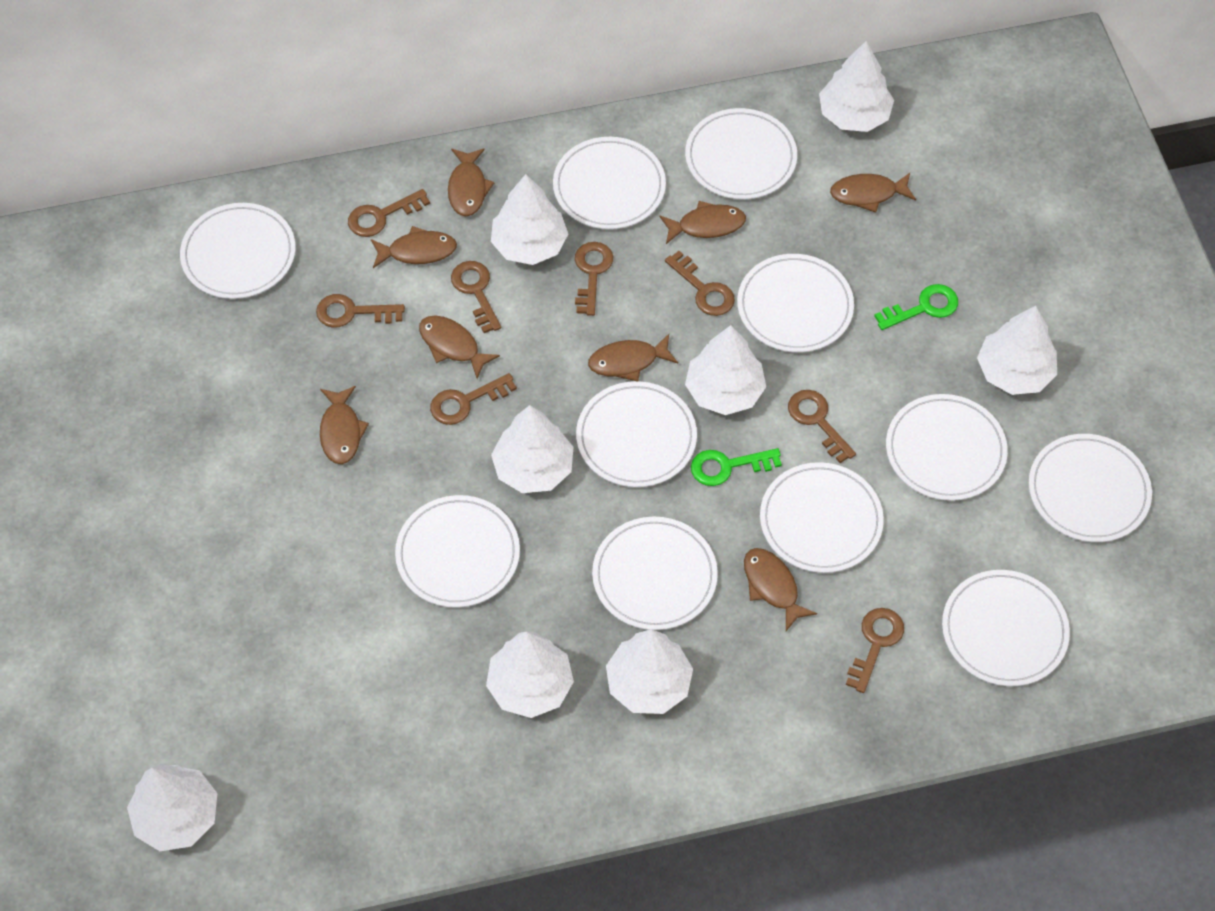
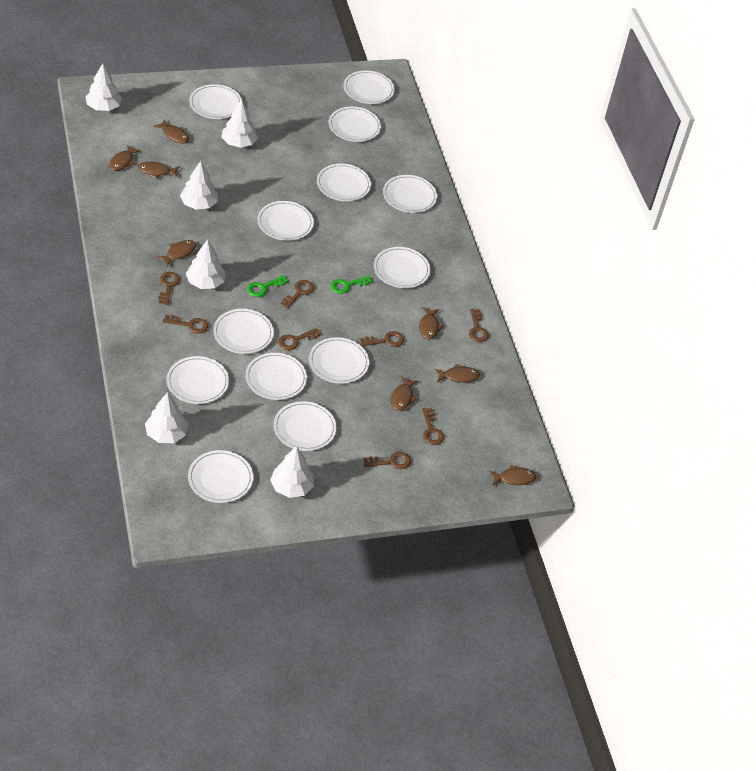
white plate: [180,203,296,299] [395,495,520,608] [553,137,666,229] [576,381,697,487] [592,517,718,630] [685,108,797,199] [737,254,854,352] [760,462,884,573] [886,394,1008,501] [942,570,1070,686] [1029,434,1152,542] = 11 -> [166,356,229,404] [188,450,253,503] [189,84,242,119] [213,309,274,354] [245,353,307,400] [257,201,314,241] [273,401,336,451] [309,337,369,384] [317,164,371,201] [329,107,381,142] [344,70,395,104] [374,247,430,288] [383,175,437,213] = 13
white tree: [127,764,218,851] [486,631,574,718] [491,174,568,265] [491,405,574,493] [606,629,693,714] [685,325,766,415] [819,41,894,132] [977,306,1057,395] = 8 -> [85,64,122,111] [145,392,189,443] [180,161,218,210] [186,239,225,289] [221,100,258,148] [270,446,314,498] = 6

